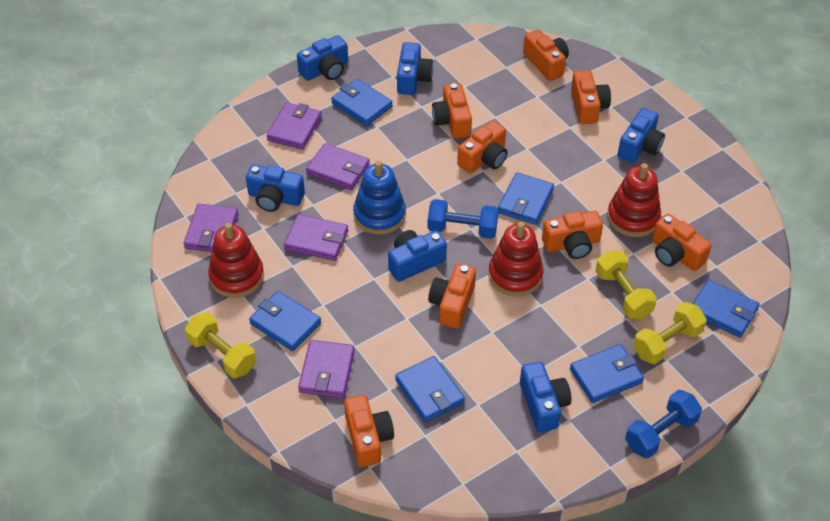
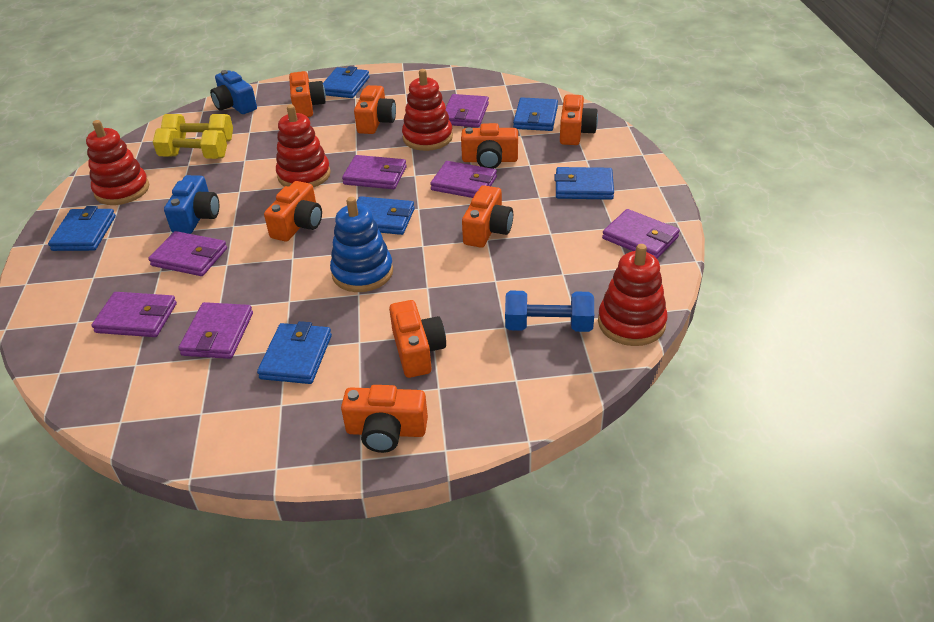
blue camera: [246,164,305,212] [297,35,348,81] [388,230,447,282] [397,42,433,95] [520,362,571,432] [617,108,665,163] = 6 -> [164,175,219,234] [210,70,257,114] = 2
blue dumbbell: [427,199,499,239] [625,390,702,458] = 2 -> [505,291,594,332] = 1
purple wallet: [184,204,238,252] [267,102,322,150] [284,214,348,261] [298,340,355,398] [306,143,370,190] = 5 -> [92,292,177,337] [148,231,227,276] [178,302,253,359] [342,155,407,189] [430,161,497,198] [446,94,489,127] [602,209,680,259] = 7
red stacking toy: [208,223,264,298] [488,222,543,297] [607,163,661,237] = 3 -> [86,120,149,205] [276,105,331,188] [402,69,453,151] [598,244,668,346] = 4
yellow dumbbell: [185,312,256,378] [596,250,657,319] [633,302,707,364] = 3 -> [153,128,227,159] [161,114,233,142] = 2

